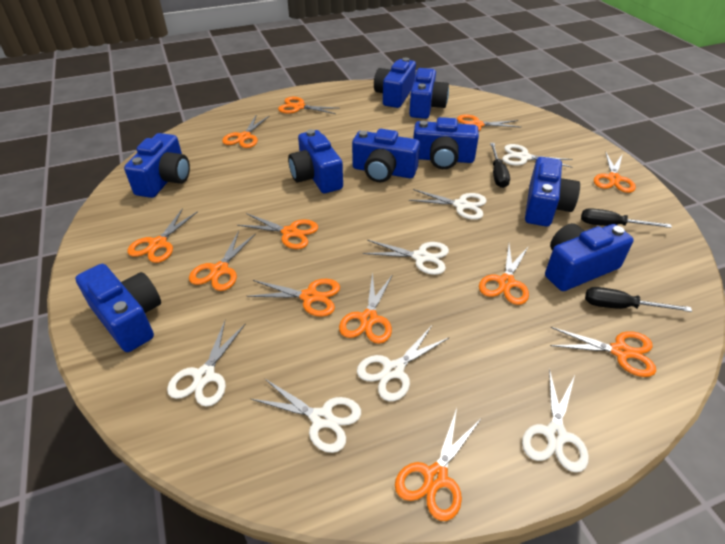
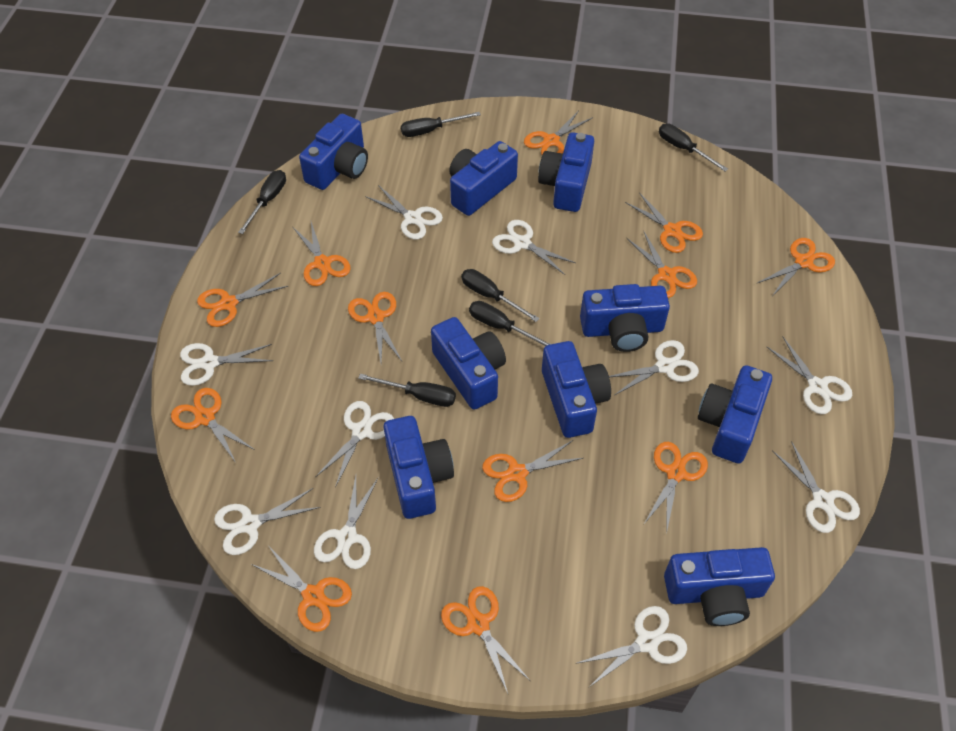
black screwdriver: [490,143,510,188] [581,208,672,228] [585,287,692,312] = 3 -> [238,170,286,234] [358,374,456,407] [401,112,481,137] [461,269,540,322] [469,301,551,346] [659,123,728,171] = 6
white scissors: [167,321,246,407] [251,379,361,453] [357,326,450,401] [363,240,449,275] [409,189,487,220] [502,144,573,168] [522,368,589,472] = 7 -> [180,343,274,386] [214,488,321,555] [314,476,379,569] [315,401,394,488] [365,185,443,240] [492,220,576,275] [575,606,687,688] [609,340,699,395] [766,337,852,414] [772,441,860,533] = 10

